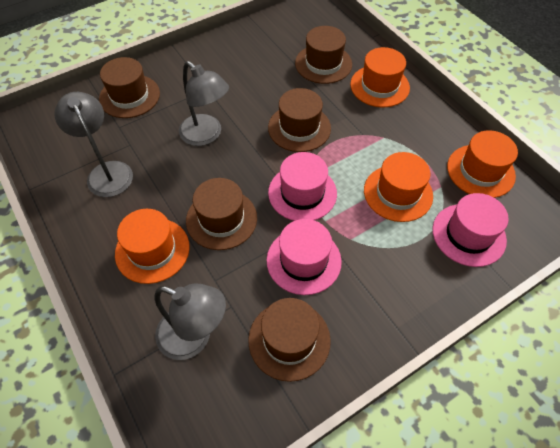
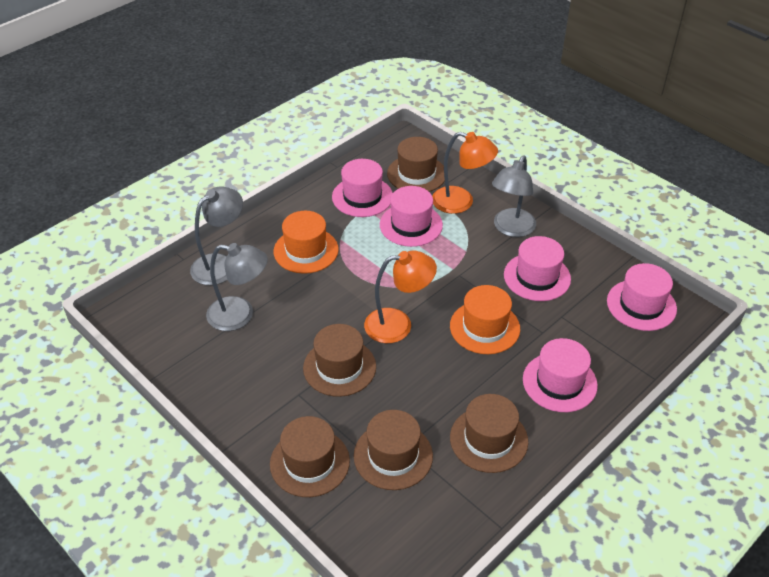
orange hat: [115,209,190,284] [350,47,410,107] [364,152,433,222] [447,130,518,198] = 4 -> [274,211,339,274] [450,285,520,354] = 2
orange lamp: none = 0 -> [364,251,437,343] [432,132,498,214] = 2
pink hat: [266,219,342,295] [268,152,337,221] [433,193,509,267] = 3 -> [332,159,393,217] [380,186,443,247] [504,236,571,301] [523,338,598,412] [607,263,677,331] = 5

